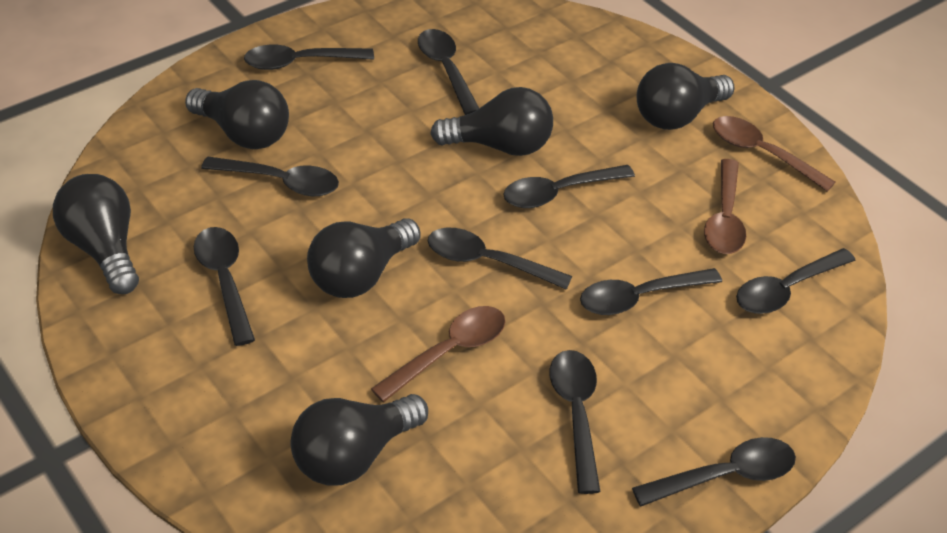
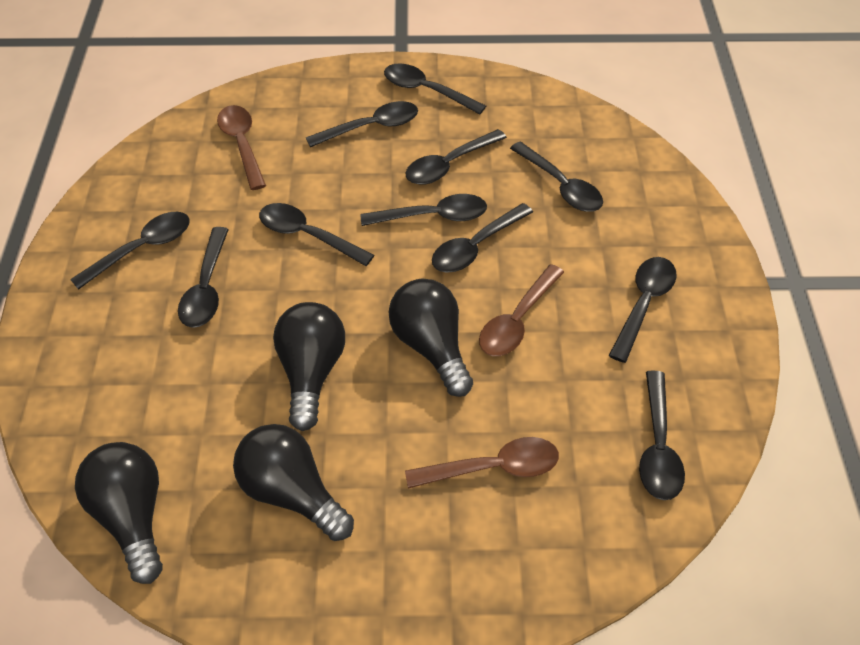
black light bulb: [53,174,139,294] [185,80,289,149] [290,394,428,486] [307,218,421,298] [430,87,553,156] [636,63,734,130] = 6 -> [75,442,163,584] [233,424,354,541] [273,302,345,431] [389,278,473,397] = 4
black spoon: [194,227,255,346] [201,156,339,196] [244,45,374,70] [418,29,479,115] [428,228,572,290] [503,165,635,208] [550,350,600,494] [580,268,722,315] [632,437,796,506] [736,248,856,314] = 10 -> [70,212,190,290] [178,227,229,328] [259,203,374,266] [306,101,418,147] [360,194,487,226] [384,63,486,114] [406,129,507,185] [432,203,533,273] [510,141,603,212] [609,257,676,363] [639,370,685,500] = 11

